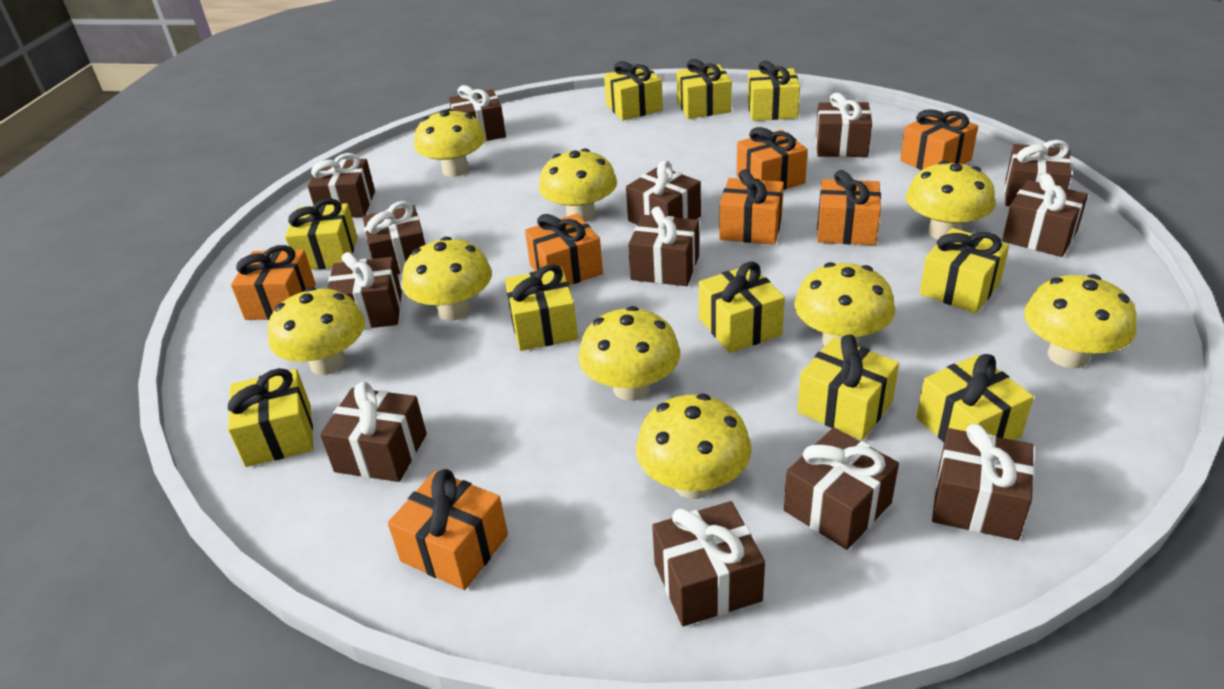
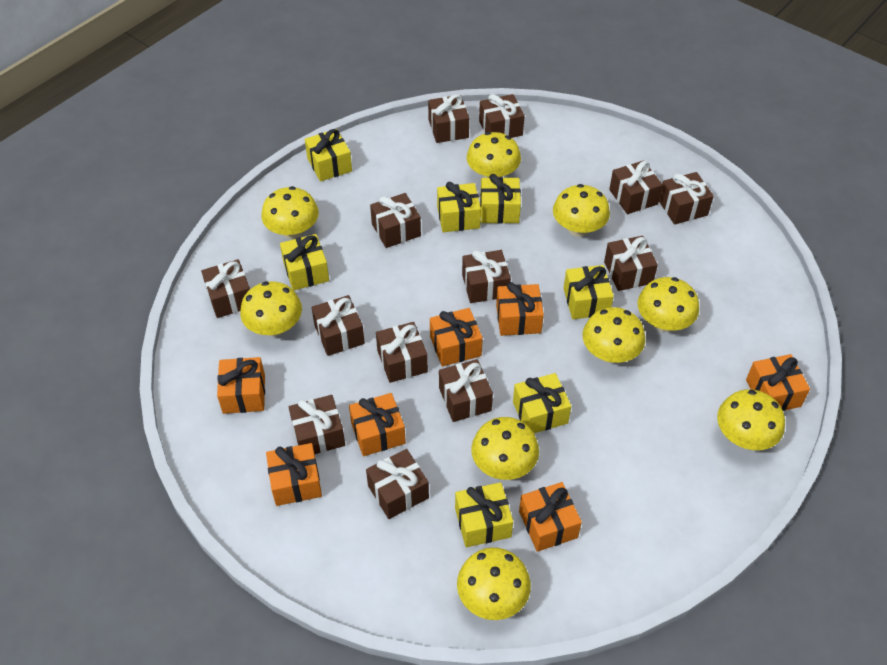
yellow gift: [228,368,313,467] [285,199,357,270] [505,264,578,351] [604,61,663,121] [677,59,732,119] [699,261,785,353] [747,61,800,121] [797,334,899,440] [917,354,1034,442] [919,228,1009,313] = 10 -> [280,234,329,290] [305,129,352,182] [437,182,481,232] [455,482,513,547] [480,174,521,224] [513,373,571,433] [563,265,614,319] = 7

